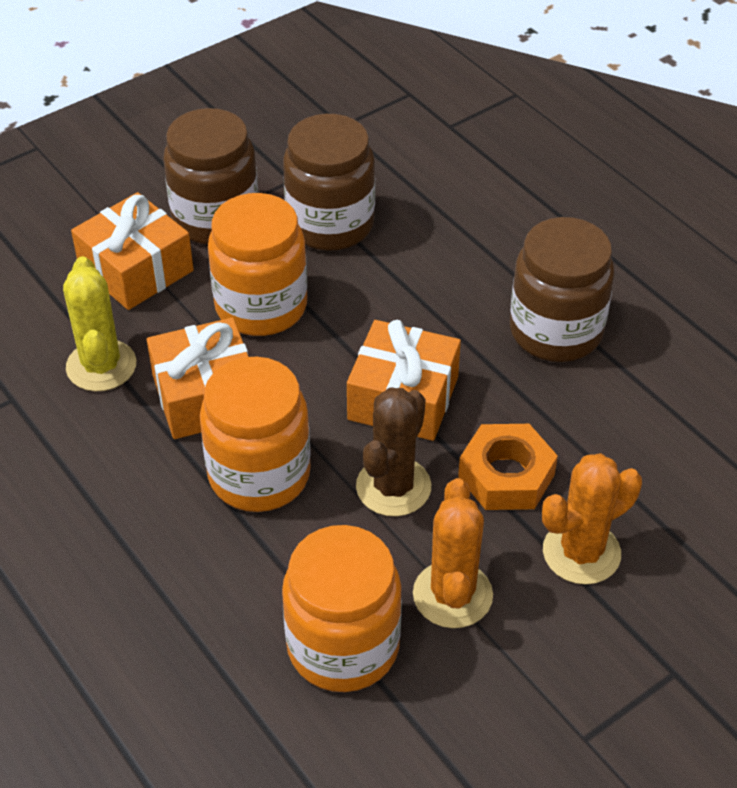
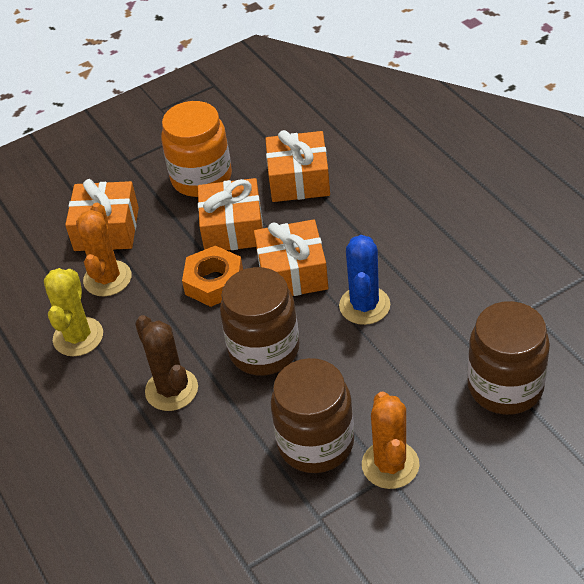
blue cactus: none = 0 -> [339,235,390,325] = 1
orange gift: [71,192,194,310] [147,317,249,439] [347,320,461,441] = 3 -> [65,179,139,251] [198,178,263,250] [254,219,328,296] [265,130,330,202] = 4
orange jar: [200,357,311,512] [208,193,307,336] [282,525,402,692] = 3 -> [161,101,232,197] = 1

